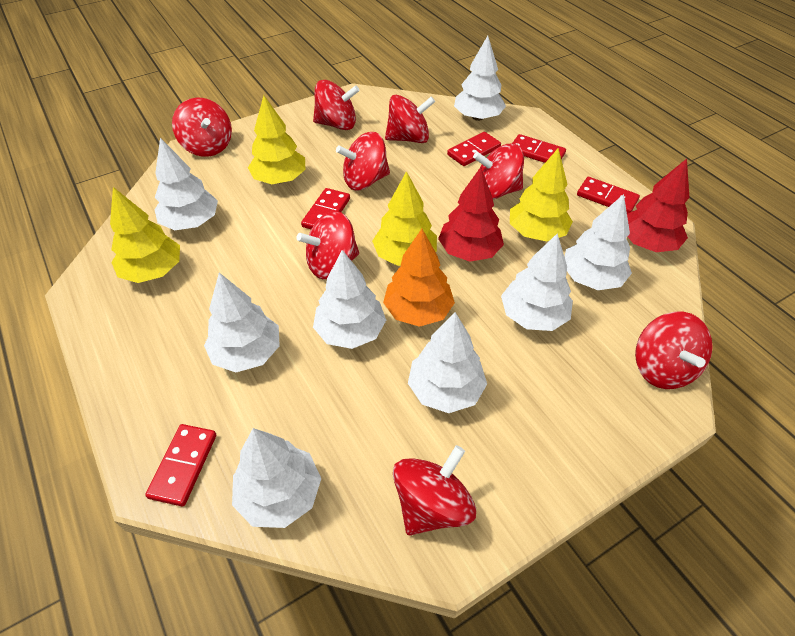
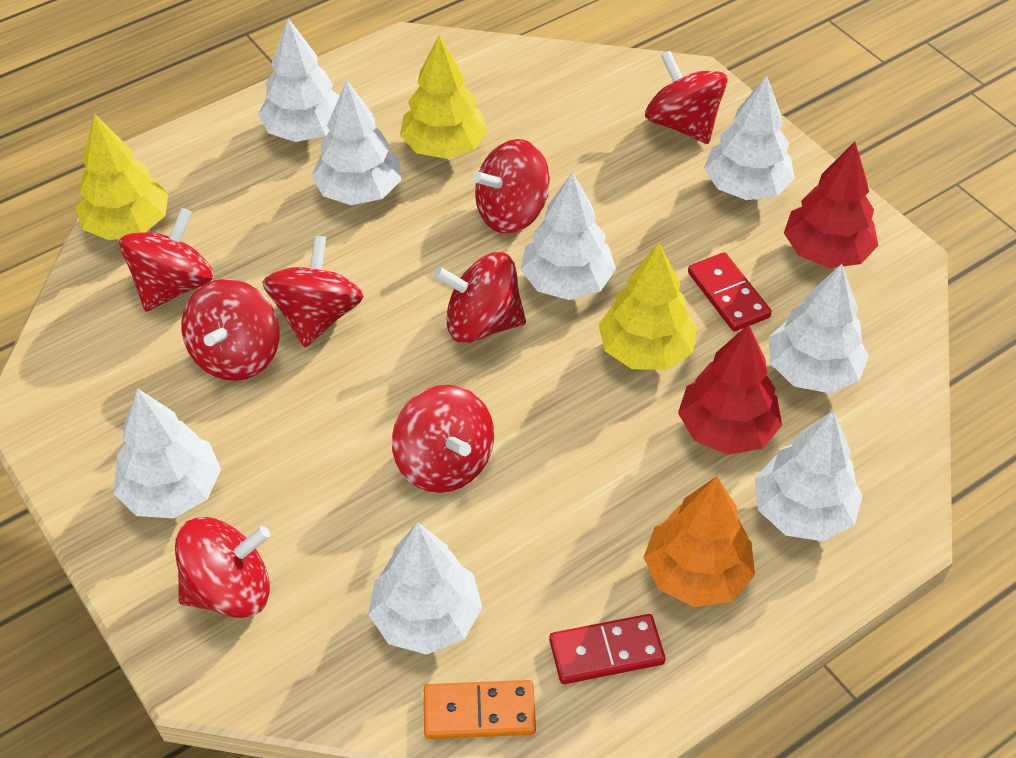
orange domino: none = 0 -> [424,680,536,739] = 1
red domino: [145,424,216,507] [301,188,350,229] [447,132,501,166] [512,134,566,163] [577,177,640,214] = 5 -> [549,614,665,684] [688,252,772,331] = 2
yellow tree: [110,187,180,283] [248,95,305,184] [372,171,437,266] [510,148,573,242] = 4 -> [76,114,168,240] [400,35,488,159] [598,243,697,370] = 3

